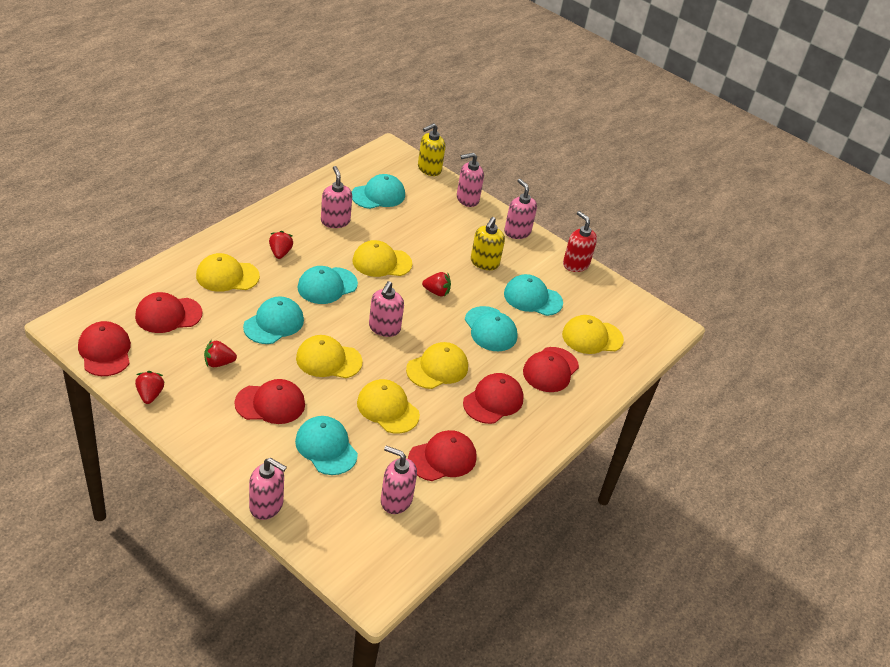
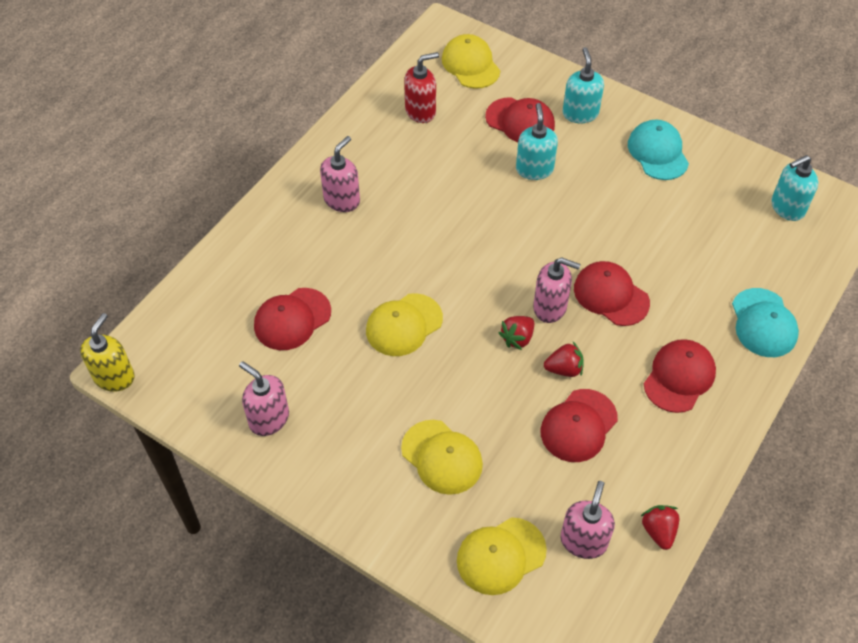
pink soap dispenser: [249,458,287,520] [321,166,352,228] [369,281,404,337] [381,446,417,514] [457,153,484,207] [504,179,537,239] = 6 -> [239,361,289,436] [320,136,360,212] [533,257,581,323] [560,481,615,559] = 4
red cap: [78,321,131,376] [135,292,202,333] [234,379,305,424] [408,430,477,481] [463,373,524,424] [523,347,579,392] = 6 -> [254,288,331,350] [485,97,555,142] [541,389,618,462] [574,261,650,326] [644,339,716,413] = 5
red strawberry: [135,371,164,404] [204,339,237,367] [269,231,293,259] [422,272,451,296] = 4 -> [499,316,534,350] [544,342,584,377] [641,505,679,550] = 3
turquoise cap: [243,296,304,344] [295,416,358,475] [298,266,358,304] [352,174,405,209] [465,306,518,351] [504,274,563,316] = 6 -> [628,119,689,180] [732,288,799,357] = 2
turquoise soap dispenser: none = 0 -> [516,103,558,180] [563,47,604,123] [771,155,818,221] = 3
yellow cap: [196,253,260,292] [296,335,363,378] [352,240,412,277] [357,379,420,434] [406,342,468,389] [562,315,624,354] = 6 -> [366,293,443,356] [401,420,483,495] [442,34,500,89] [457,517,547,595] = 4
yellow soap dispenser: [418,123,445,176] [471,217,505,270] = 2 -> [80,313,135,392] = 1

